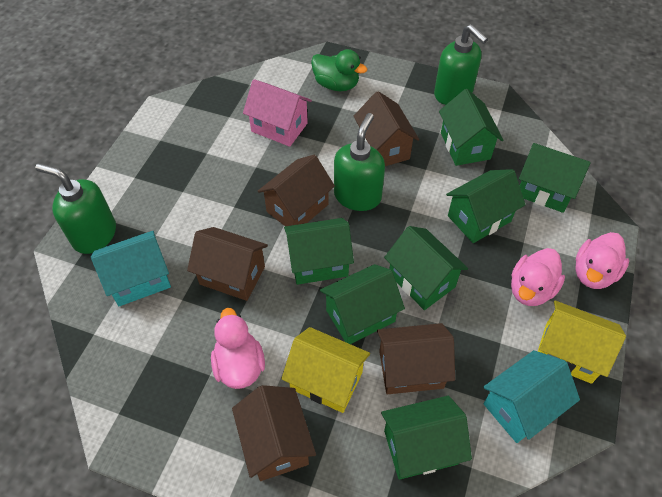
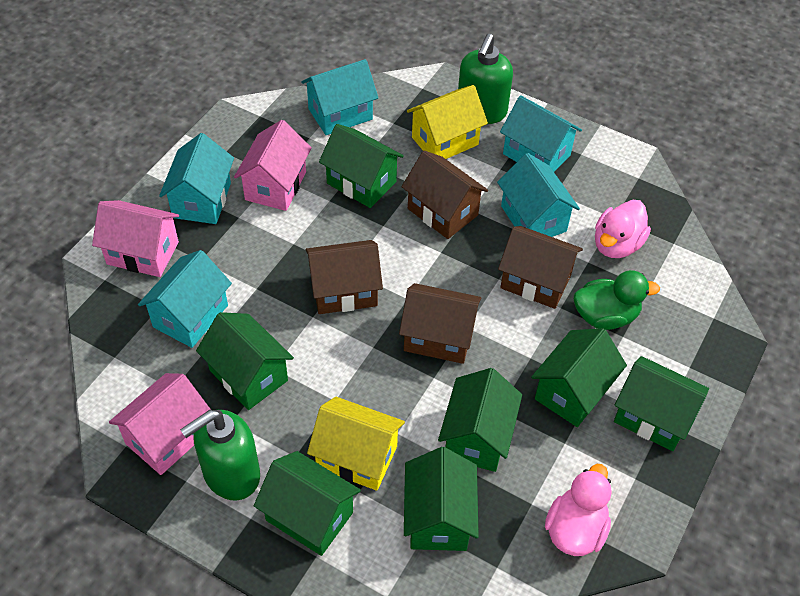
brown house: [187,227,268,301] [232,385,316,481] [258,155,335,226] [354,91,419,166] [377,323,455,394] = 5 -> [305,240,383,314] [399,283,482,364] [402,150,488,239] [498,226,583,309] = 4
green soap dispenser: [35,163,116,254] [334,113,385,211] [434,24,488,105] = 3 -> [180,410,260,501] [458,34,513,124] = 2
pink duck: [211,308,265,389] [511,248,565,306] [575,232,629,289] = 3 -> [545,464,611,556] [595,200,651,258] = 2
pink house: [243,79,312,147] = 1 -> [92,200,179,277] [109,373,211,475] [234,120,312,211] = 3
turquoise house: [91,231,171,306] [483,350,580,443] = 2 -> [138,250,232,348] [159,133,234,224] [301,59,378,135] [497,153,580,237] [500,95,582,172] = 5

